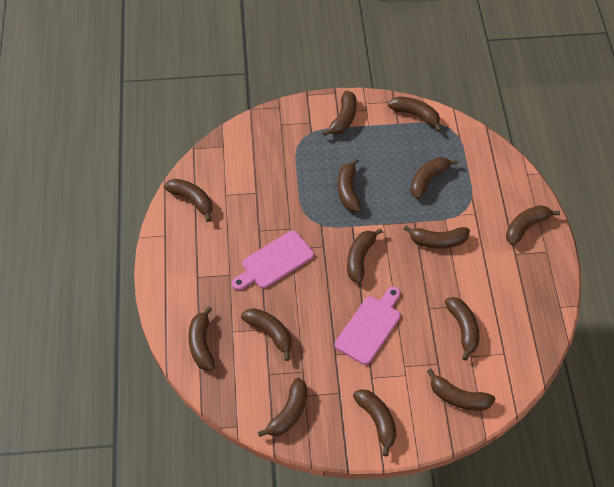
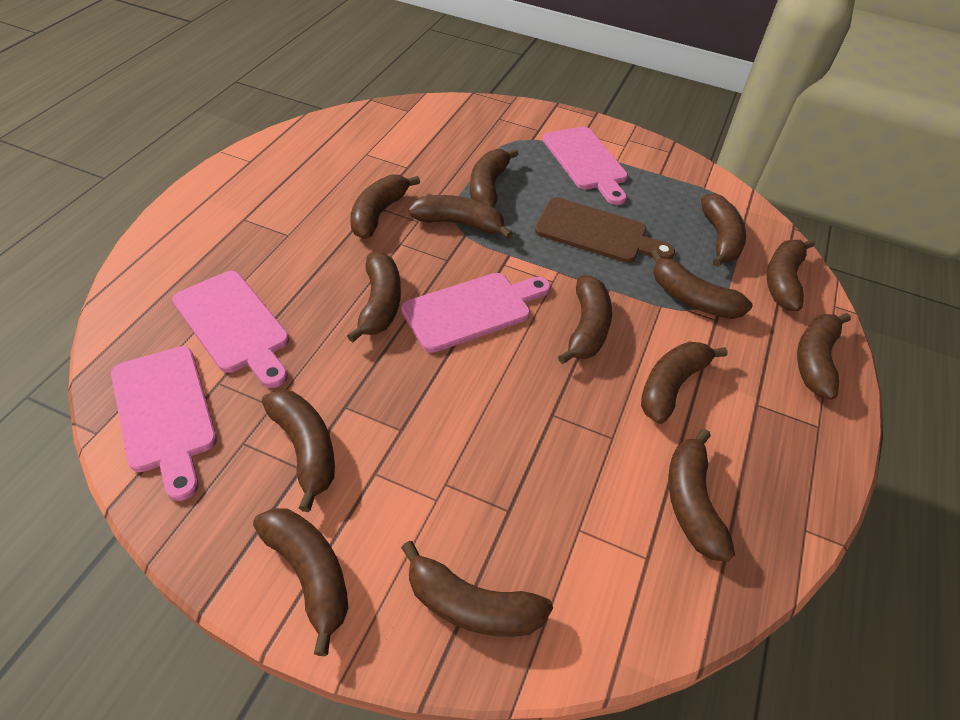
brown cutting board: none = 0 -> [535,197,675,263] = 1
pink cutting board: [232,231,314,290] [335,287,401,365] = 2 -> [111,346,217,501] [172,271,289,388] [401,273,551,353] [543,127,628,205] = 4

